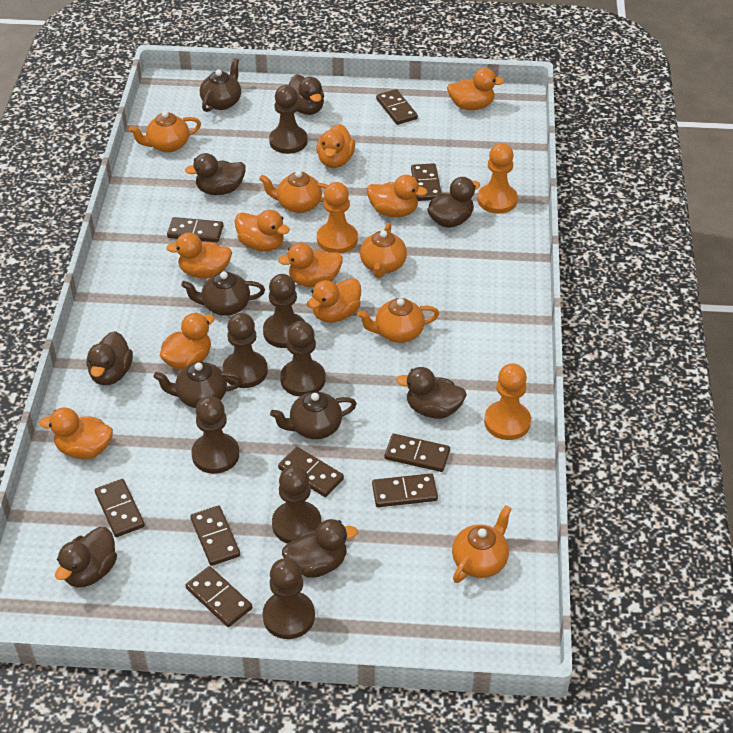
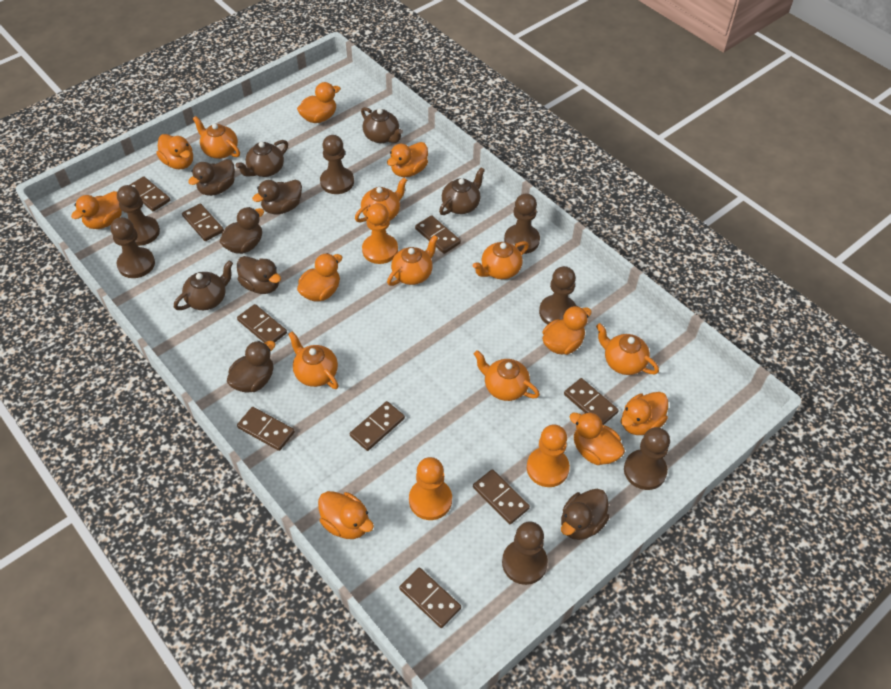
brown duck: [55,527,117,588] [86,331,133,385] [185,153,246,195] [282,519,358,578] [289,74,324,115] [396,367,467,419] [427,177,480,228] = 7 -> [188,159,235,196] [220,207,264,254] [227,341,275,393] [237,256,281,294] [252,179,302,214] [561,489,610,540] = 6
orange teapot: [129,111,201,153] [259,171,328,213] [357,298,439,343] [360,223,407,278] [452,505,512,583] = 5 -> [193,116,240,159] [288,331,339,389] [355,177,407,222] [387,235,438,286] [472,241,529,279] [474,350,540,401] [596,323,659,375] = 7

